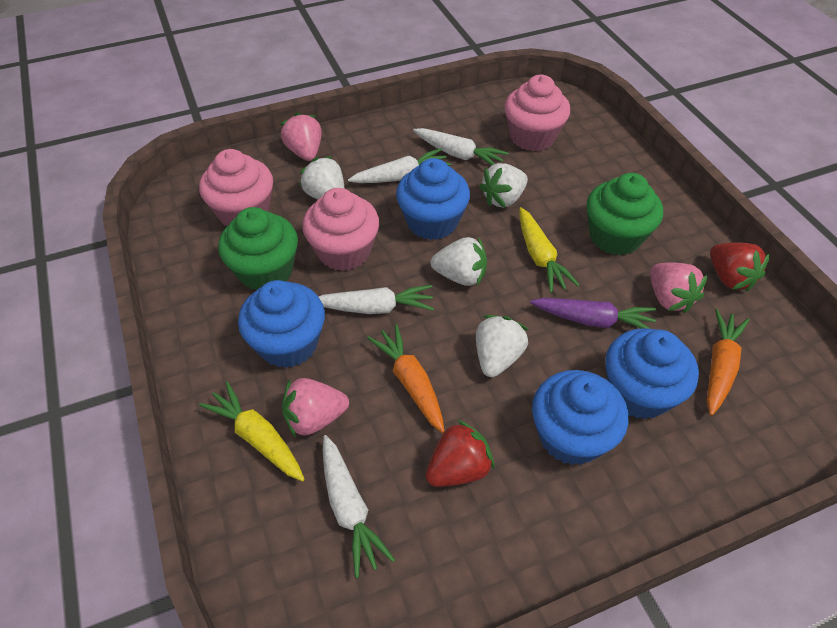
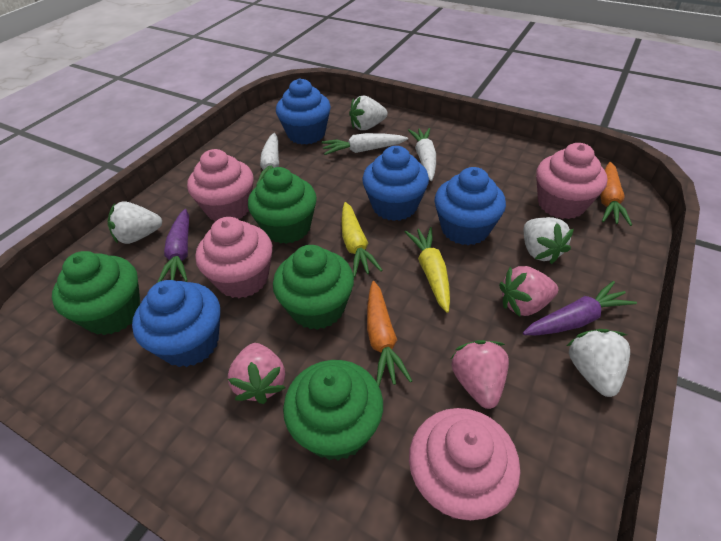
green cupcake: [218,207,298,290] [586,173,663,255] = 2 -> [52,251,141,335] [248,167,317,244] [273,245,354,330] [283,360,383,461] = 4
pink cupcake: [199,149,273,226] [302,188,379,271] [504,75,570,151] = 3 -> [187,149,254,222] [195,217,272,298] [409,408,520,521] [536,143,607,219] = 4
purple carrot: [530,298,656,329] = 1 -> [157,209,189,283] [523,281,637,335] = 2
red strawberry: [426,420,494,487] [710,243,770,292] = 2 -> none = 0
white carrot: [318,285,434,314] [323,435,395,578] [348,148,451,183] [413,128,508,165] = 4 -> [256,133,279,186] [322,133,408,155] [408,128,436,181] = 3

